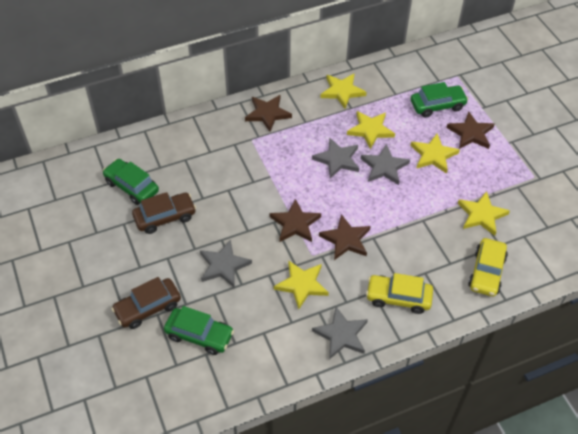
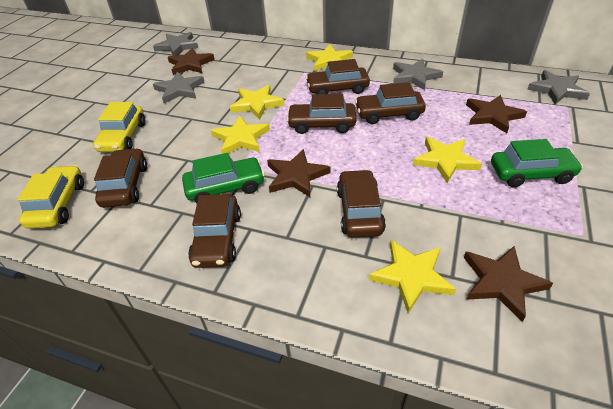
brown car: [111,277,181,329] [132,192,196,234] = 2 -> [94,148,147,208] [188,194,241,268] [287,94,356,134] [306,59,370,94] [337,169,386,238] [355,82,426,124] = 6
green car: [103,159,159,205] [164,306,234,355] [411,82,468,118] = 3 -> [182,153,265,203] [491,139,583,187] = 2

